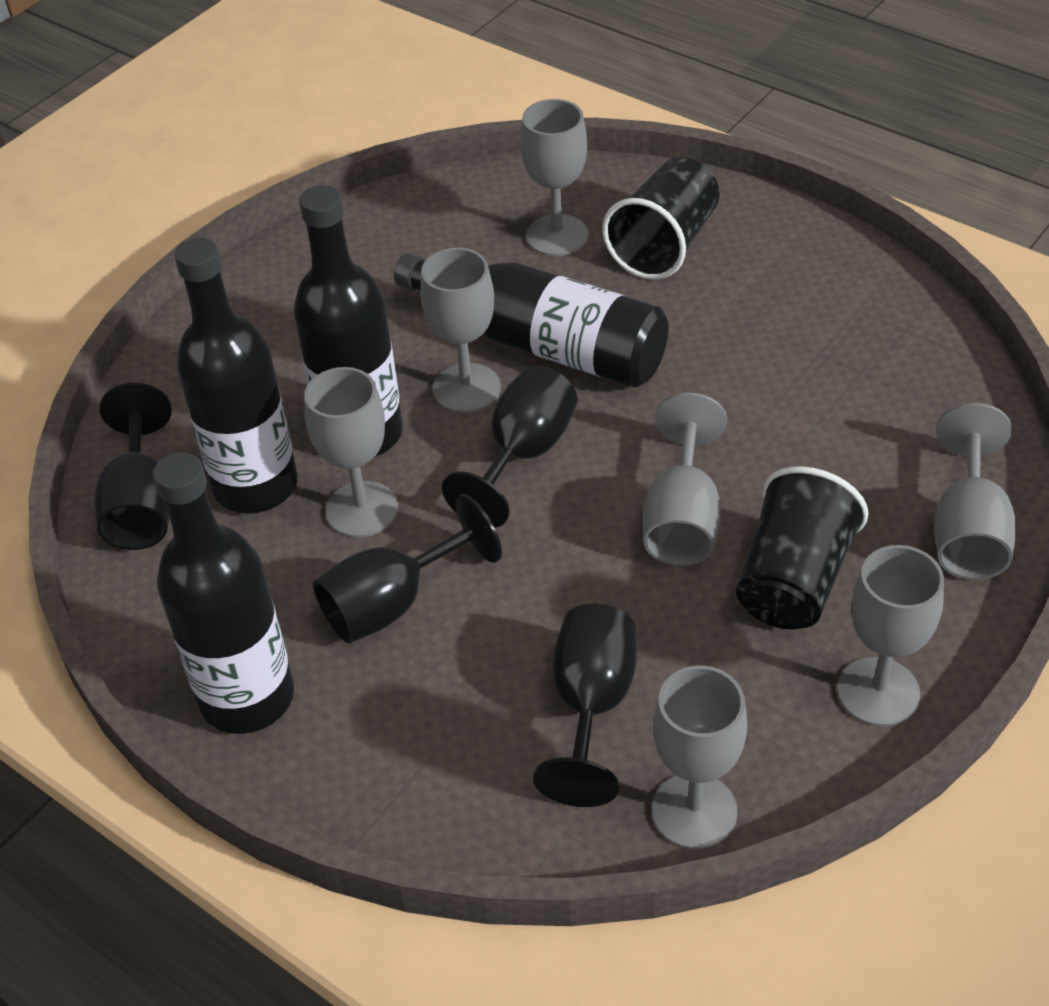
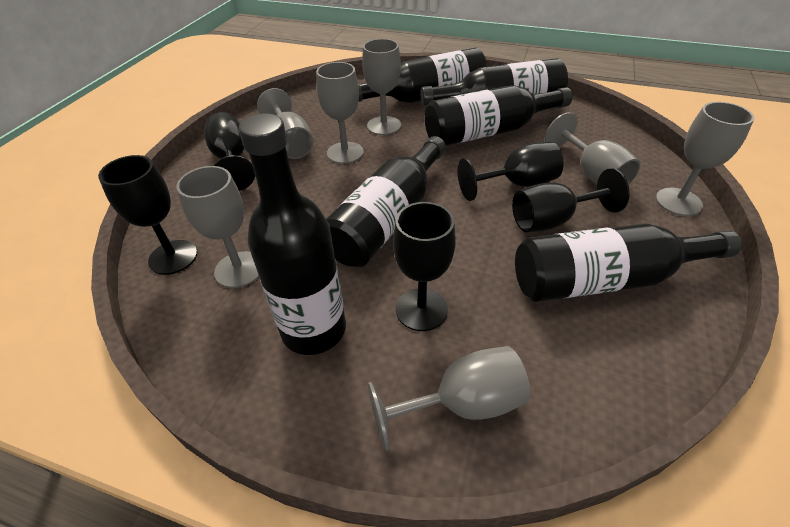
black bottle: [153,452,294,734] [174,238,298,514] [294,185,403,457] [394,253,669,388] = 4 -> [239,113,346,355] [326,136,446,267] [358,48,487,103] [420,58,568,106] [425,85,572,146] [515,224,742,302] = 6
black cup: [602,157,720,280] [736,466,869,629] = 2 -> none = 0
black goblet: [94,383,172,550] [313,494,502,644] [442,365,578,528] [533,604,637,807] = 4 -> [98,155,197,275] [204,112,255,191] [393,202,456,331] [458,141,563,201] [512,168,630,232] = 5

